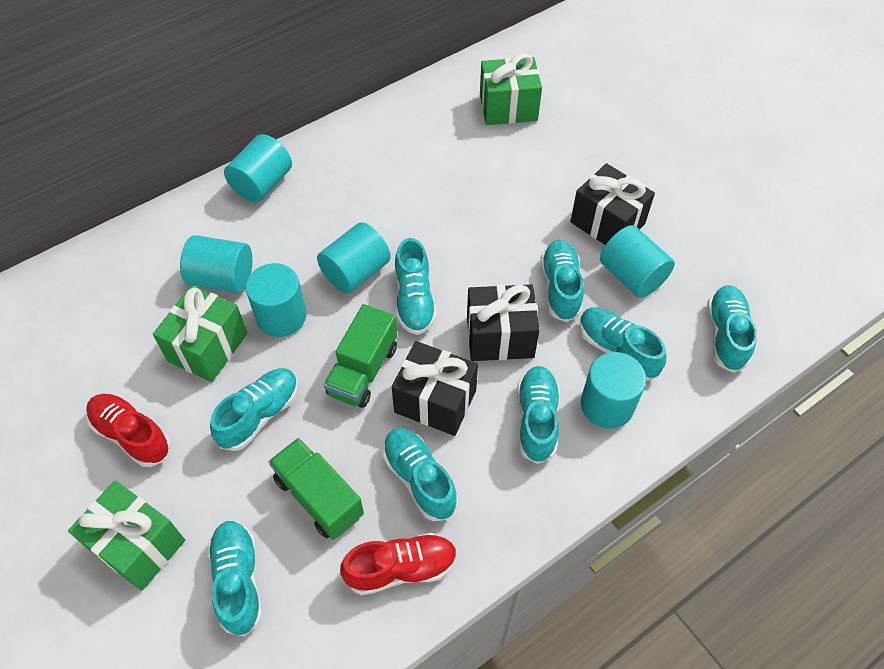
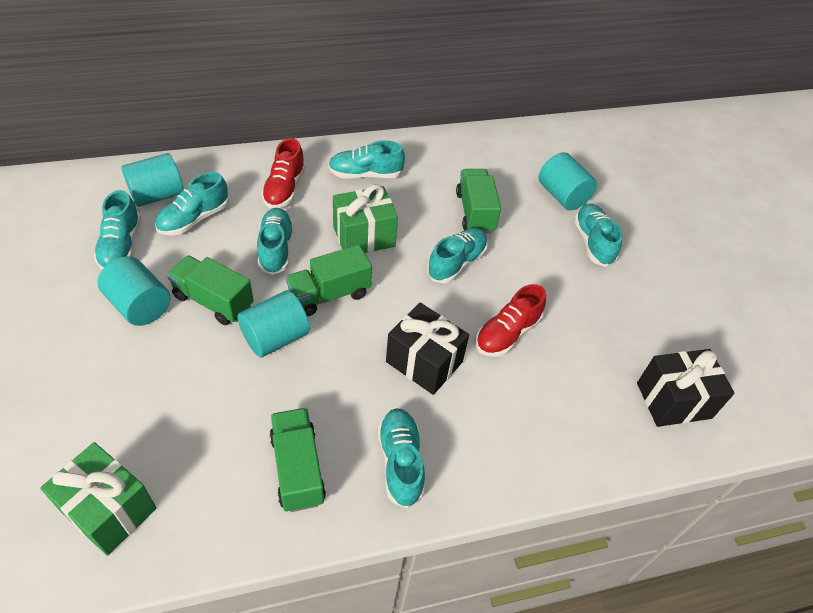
black gift: [392,341,478,436] [467,284,540,361] [570,163,655,245] = 3 -> [386,302,469,395] [637,349,735,427] = 2
green gift: [68,481,185,591] [153,285,247,382] [480,53,542,125] = 3 -> [40,442,157,556] [333,184,398,253] = 2
green truck: [269,438,364,540] [324,304,397,408] = 2 -> [167,255,254,325] [270,408,326,512] [286,245,372,316] [456,169,501,233] = 4
turquoise cylinder: [180,235,252,293] [224,134,292,202] [245,263,307,337] [317,222,391,294] [581,352,646,428] [600,225,675,298] = 6 -> [97,256,170,326] [122,153,184,207] [238,290,310,357] [539,152,597,210] = 4
turquoise shoe: [207,520,263,636] [210,368,298,451] [382,428,458,521] [395,238,437,335] [517,366,560,464] [541,240,584,322] [580,307,666,381] [707,285,757,373] = 8 -> [94,190,141,270] [155,172,229,236] [257,208,294,275] [328,140,405,179] [378,408,425,508] [427,228,488,284] [574,204,622,267] = 7

